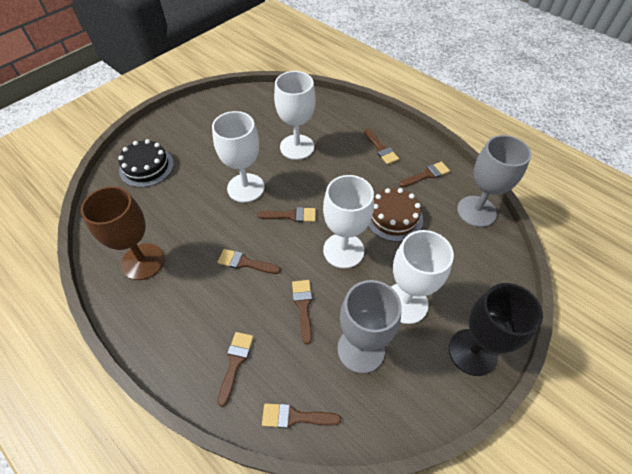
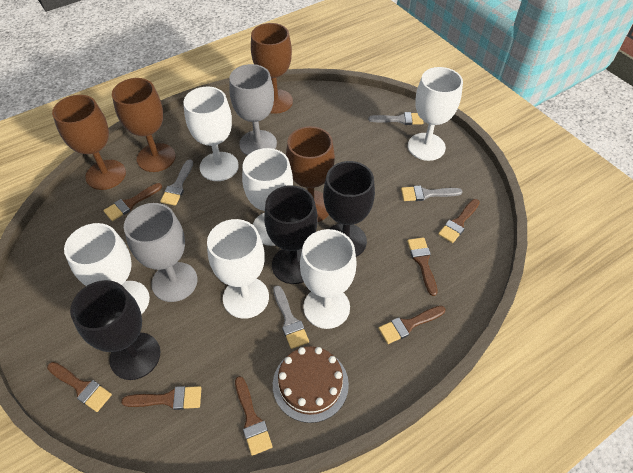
black cake: [118,139,174,187] = 1 -> none = 0
black goblet: [449,283,543,376] = 1 -> [70,280,160,380] [264,185,318,284] [323,161,375,257] = 3
brown goblet: [81,186,165,280] = 1 -> [52,95,126,190] [112,78,176,172] [251,23,293,114] [286,126,335,222] = 4
grey brush: none = 0 -> [160,159,193,206] [273,285,309,349] [368,112,423,125] [401,186,462,201] = 4
white goblet: [212,111,265,203] [274,71,316,160] [323,175,374,269] [391,230,454,324] = 4 -> [64,223,150,315] [183,87,239,181] [207,219,269,319] [242,148,293,246] [300,229,357,329] [408,67,463,161] = 6

